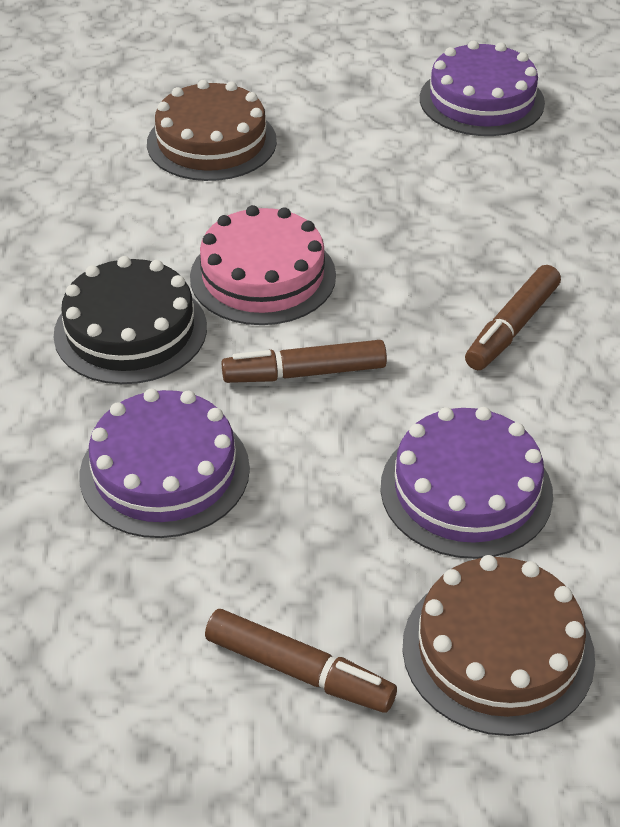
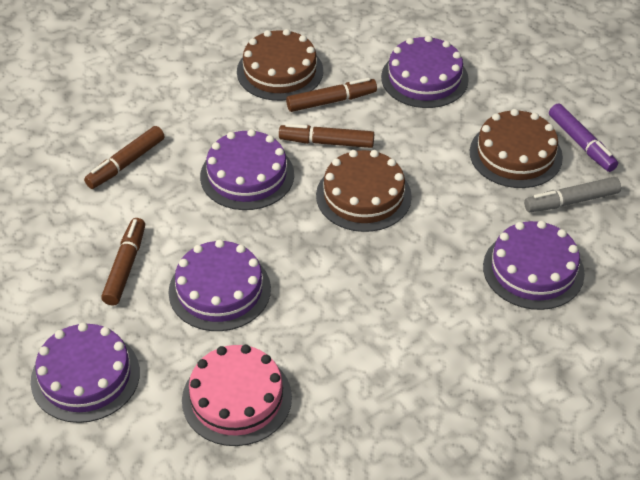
black cake: [54,256,207,384] = 1 -> none = 0
brown cake: [147,80,277,181] [403,555,595,736] = 2 -> [237,29,323,101] [316,150,412,232] [470,109,563,188] = 3
brown marker: [205,609,397,713] [221,340,387,383] [465,265,561,370] = 3 -> [84,126,165,189] [101,218,145,305] [279,124,374,148] [286,78,377,112] = 4
grey marker: none = 0 -> [524,177,621,212] = 1
purple cake: [79,389,250,538] [380,407,553,559] [420,41,545,136] = 3 -> [31,323,140,423] [168,239,271,331] [200,129,294,210] [381,35,469,108] [483,221,585,310] = 5
purple marker: none = 0 -> [549,103,618,172] = 1

